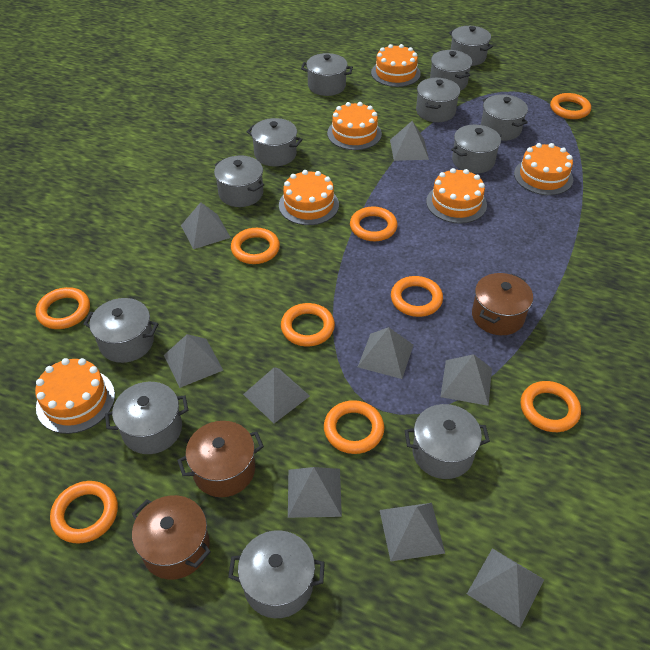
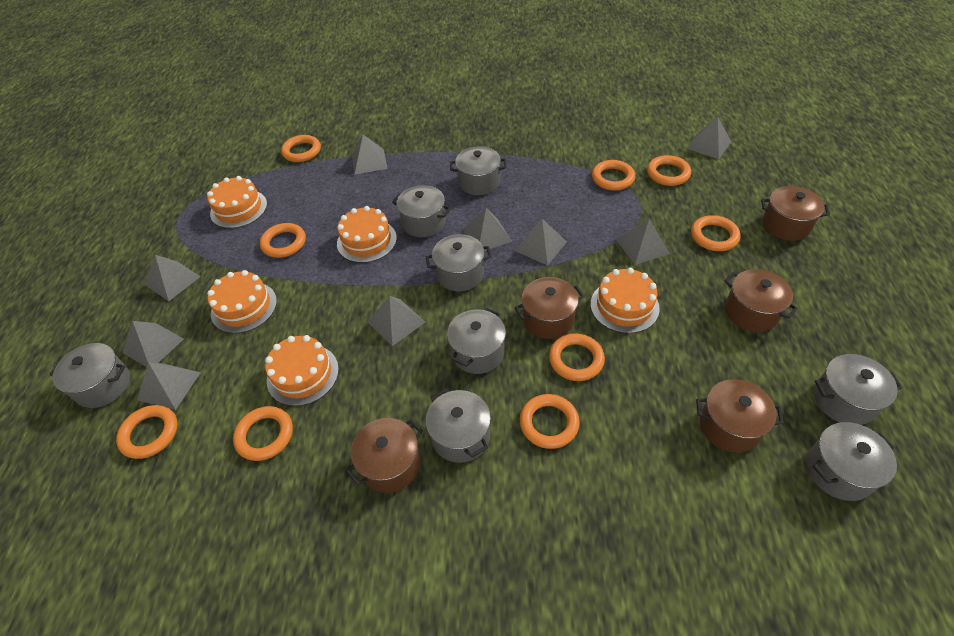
brown pot: [132,495,211,580] [177,421,264,497] [472,273,533,335] = 3 -> [346,418,423,493] [515,277,584,339] [696,379,784,453] [724,269,798,332] [761,186,830,241] = 5
grey pot: [84,298,158,363] [105,382,188,454] [214,155,265,207] [228,530,325,618] [247,118,303,167] [301,53,353,96] [404,404,490,479] [416,78,460,122] [430,50,472,91] [449,26,493,66] [451,125,502,173] [481,94,528,141] = 12 -> [50,343,130,408] [392,185,451,237] [426,234,492,291] [426,389,491,463] [447,308,506,374] [450,146,507,195] [806,422,897,501] [814,354,903,425] = 8
orange cake: [35,358,115,434] [279,170,339,225] [327,102,382,150] [371,44,421,87] [426,168,487,223] [514,143,573,195] = 6 -> [207,176,267,228] [207,270,277,334] [265,335,339,406] [337,206,397,263] [590,268,660,333] = 5

